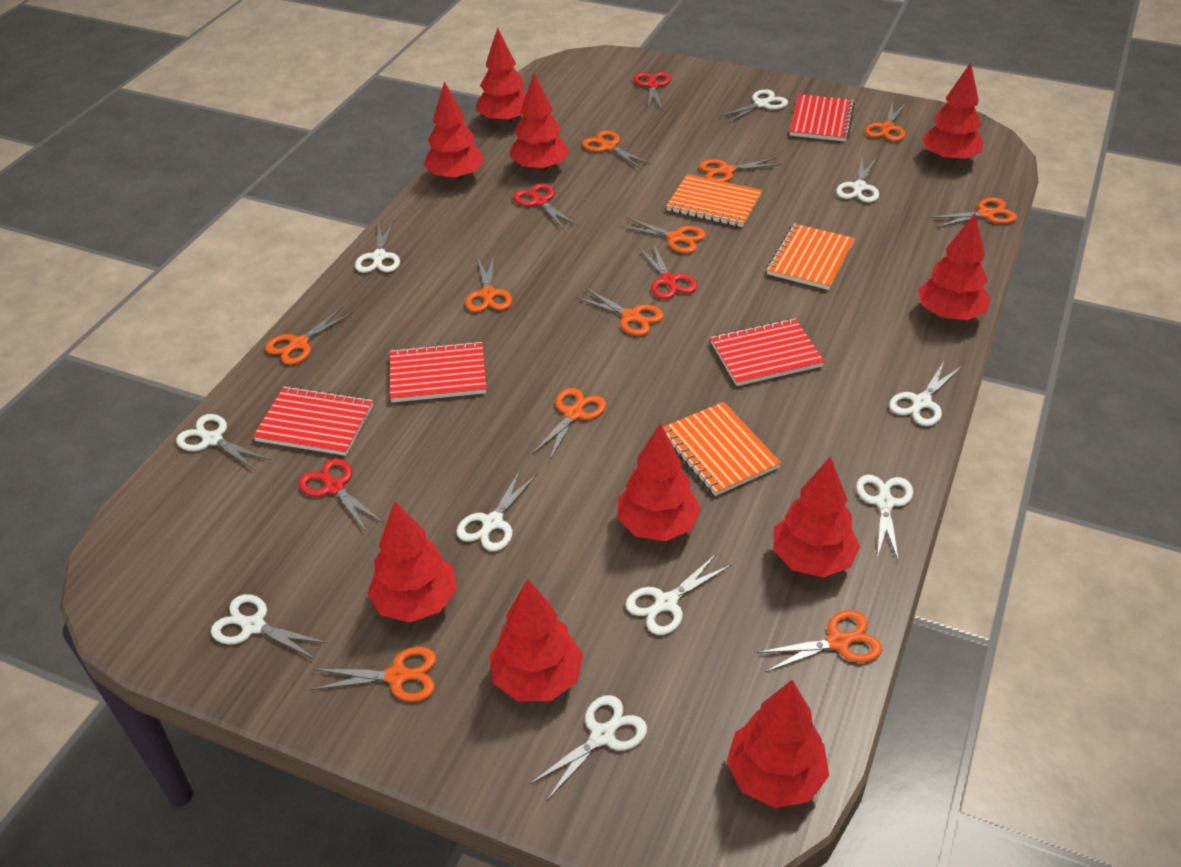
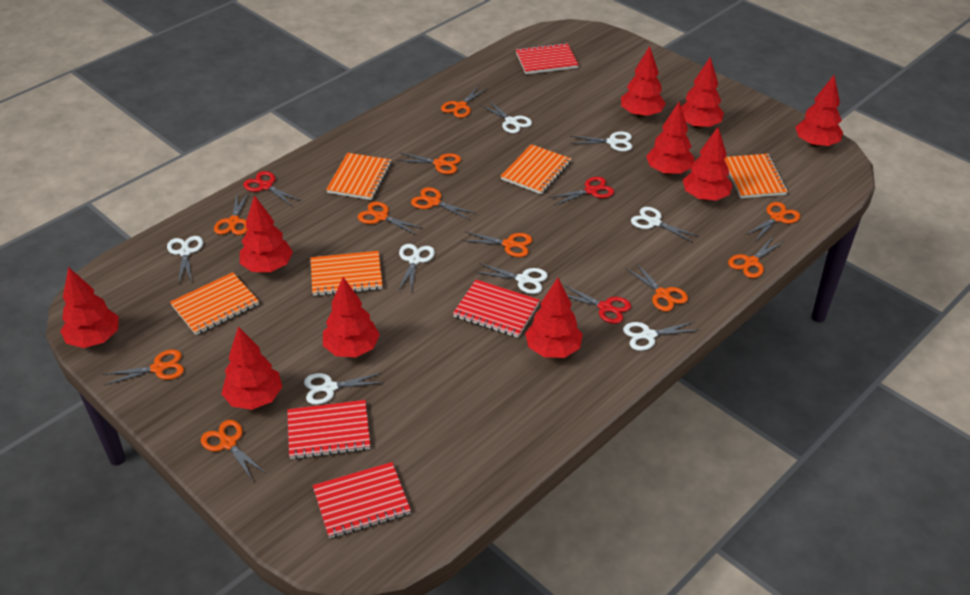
orange notebook: [663,402,781,496] [666,174,762,227] [766,223,855,290] = 3 -> [170,272,259,335] [311,251,383,296] [326,153,392,200] [501,144,571,194] [724,154,788,198] = 5
red scissors: [298,458,383,532] [513,183,577,230] [634,72,671,110] [638,243,697,299] = 4 -> [243,171,301,206] [548,177,614,205] [564,285,631,324] = 3
white scissors: [176,414,270,471] [211,594,329,660] [355,220,400,273] [456,468,538,551] [529,695,647,802] [626,553,732,635] [719,89,788,123] [836,156,879,203] [856,475,913,562] [889,362,962,426] = 10 -> [167,236,203,285] [304,373,384,405] [398,244,435,291] [475,263,548,294] [480,101,532,133] [570,131,632,152] [623,321,700,351] [631,207,698,242] = 8

